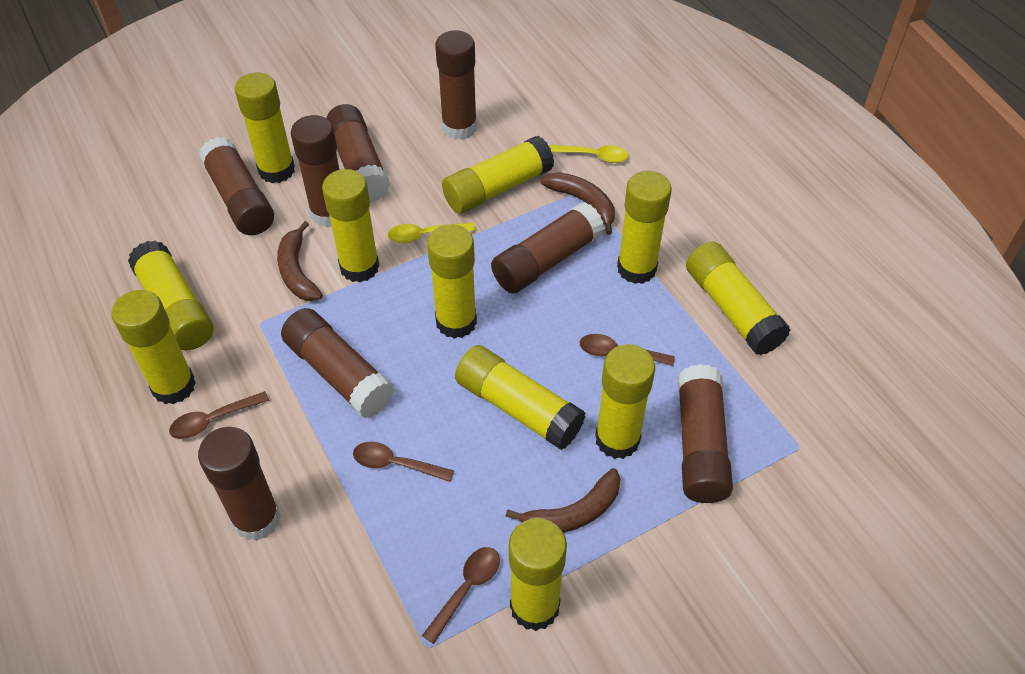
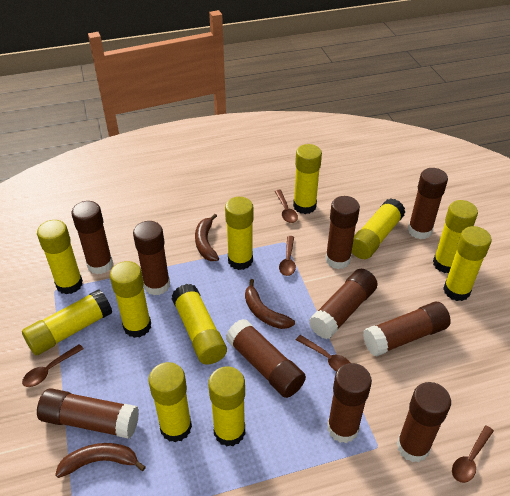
brown glue stick: [198,427,281,541] [199,137,274,235] [281,308,395,418] [291,115,339,227] [326,104,390,202] [435,30,477,140] [491,202,605,293] [677,364,733,503] = 8 -> [37,388,139,439] [71,201,113,274] [133,221,170,295] [226,319,306,398] [309,269,378,339] [325,196,360,269] [327,363,372,443] [363,302,451,357] [397,382,451,462] [408,168,448,239] = 10
brown spoon: [169,391,269,439] [353,441,454,482] [422,547,500,644] [580,334,675,366] = 4 -> [22,344,84,387] [275,190,298,223] [279,236,296,276] [296,335,350,372] [452,426,494,483] = 5
yellow spoon: [388,223,475,243] [548,145,629,163] = 2 -> none = 0

